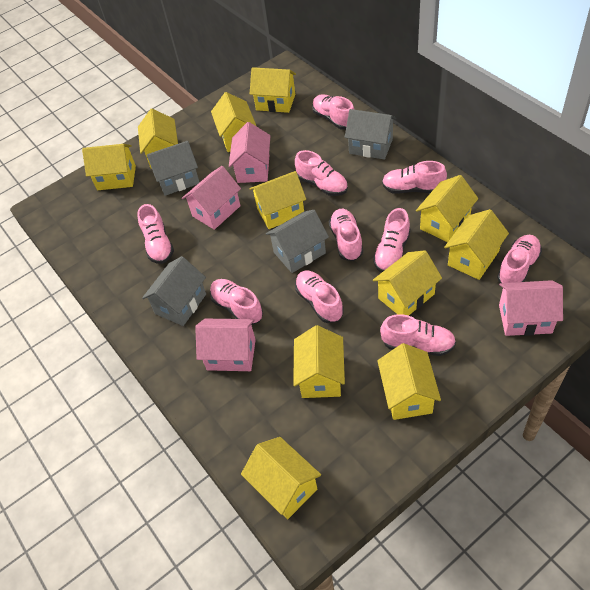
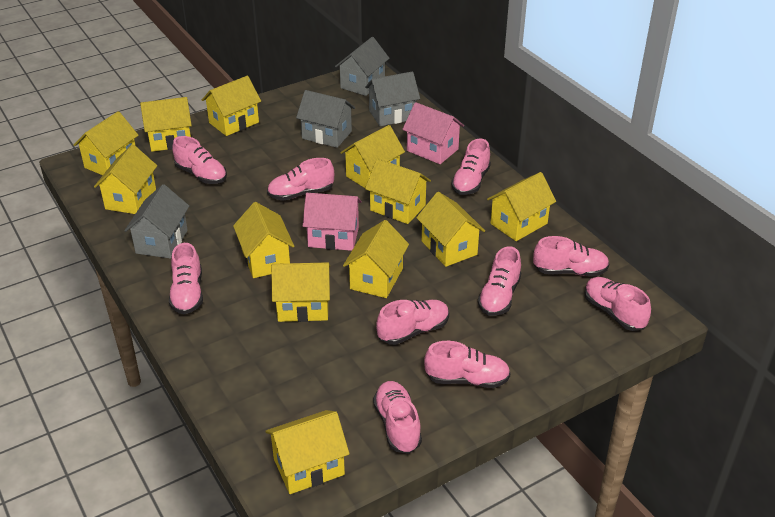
pink house: [182,166,241,230] [195,319,256,371] [229,122,270,183] [499,280,563,336] = 4 -> [303,193,362,251] [402,102,464,164] = 2
yellow house: [82,144,136,190] [138,109,178,169] [211,92,256,152] [241,437,321,519] [249,171,306,229] [250,67,296,113] [293,325,345,398] [373,250,442,316] [377,343,441,420] [416,175,478,242] [444,209,509,280] = 11 -> [74,111,139,175] [94,144,157,214] [140,97,192,152] [202,76,261,136] [233,202,294,278] [265,410,350,494] [271,262,330,322] [340,125,405,188] [343,220,409,298] [365,159,431,224] [416,192,485,267] [487,172,556,241] = 12

